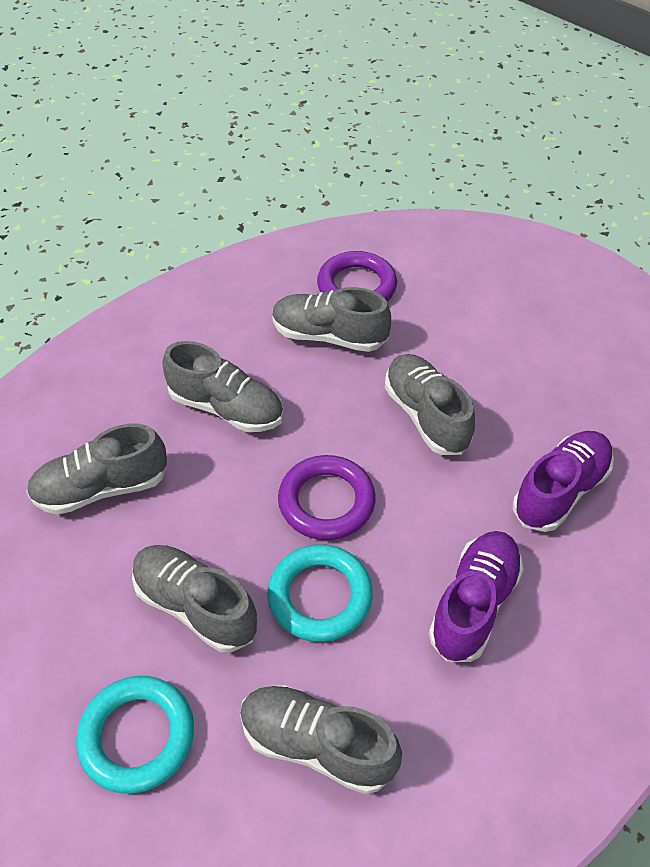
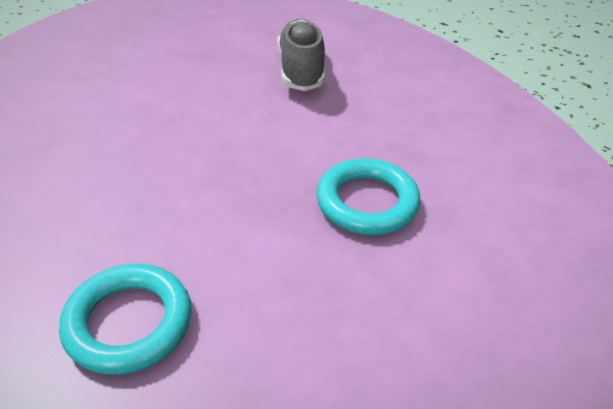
grey shoe: [26,424,167,515] [132,545,258,652] [162,341,284,432] [240,685,402,794] [272,287,391,352] [385,354,475,455] = 6 -> [277,19,325,91] = 1
purple ring: [278,455,376,540] [317,251,397,301] = 2 -> none = 0
purple shoe: [429,531,524,662] [513,431,614,532] = 2 -> none = 0

